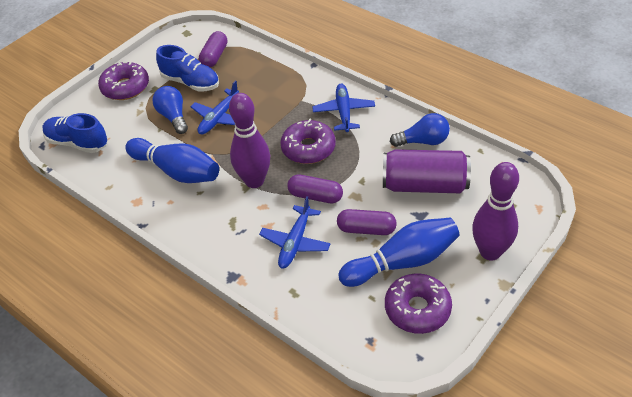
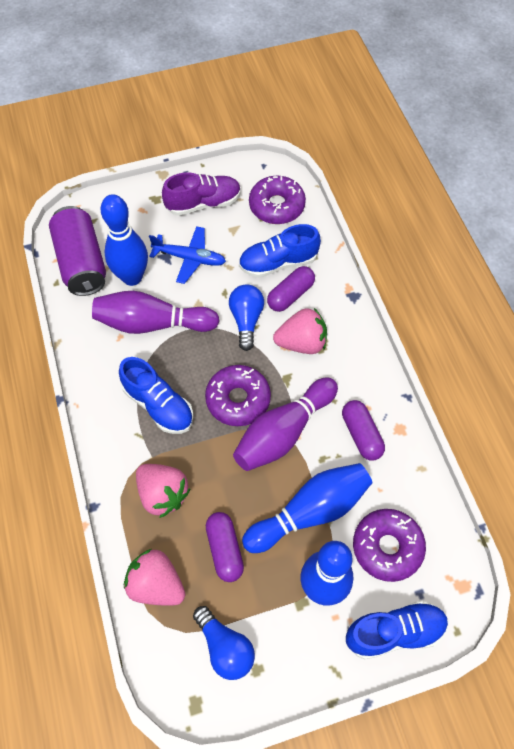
blue bowling pin: [125,138,219,183] [338,218,460,287] = 2 -> [100,194,148,286] [242,463,372,553] [300,541,353,605] = 3
blue plane: [191,80,239,134] [259,196,331,268] [312,84,375,132] = 3 -> [149,226,226,284] = 1
blue shoe: [42,113,108,153] [156,45,219,92] = 2 -> [119,357,193,434] [239,224,321,278] [346,600,448,659] = 3
pink strawberry: none = 0 -> [124,549,186,606] [136,464,190,518] [273,308,327,354] = 3
purple shoe: none = 0 -> [162,172,241,216] = 1

